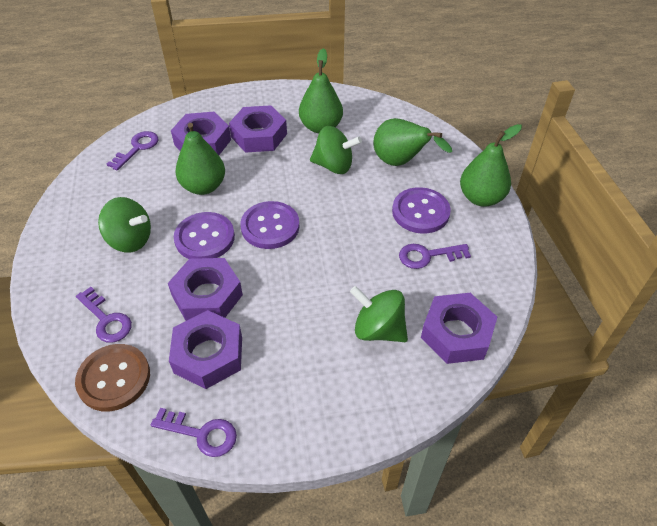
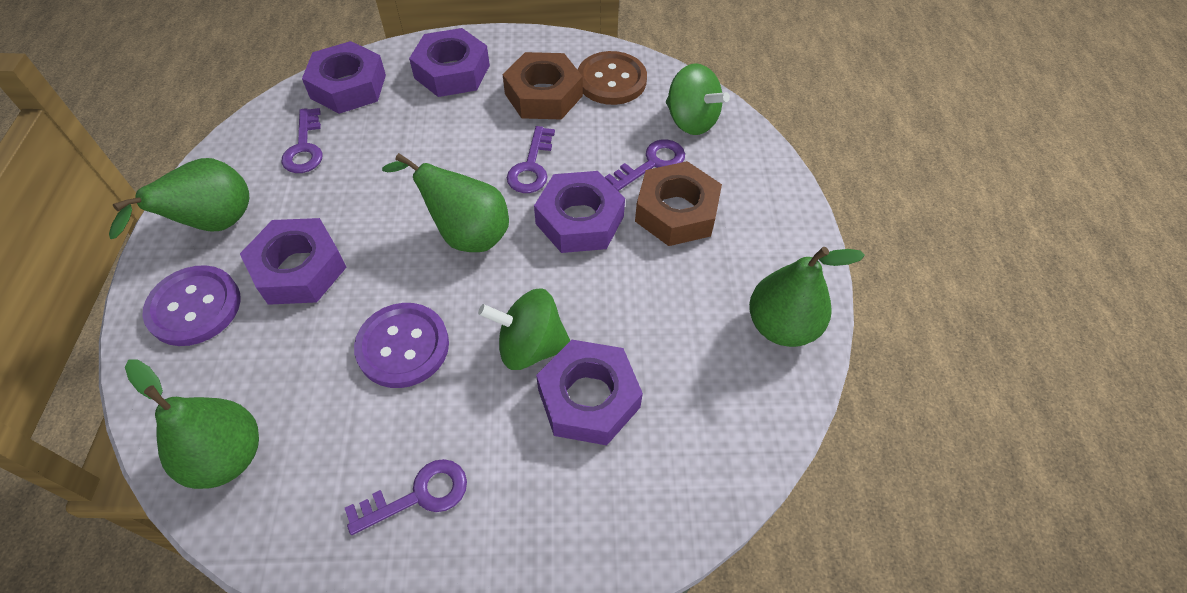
brown nut: none = 0 -> [503,52,583,119] [635,161,722,246] = 2
green spinning top: [98,197,151,253] [310,126,362,174] [350,286,408,342] = 3 -> [478,288,570,370] [666,63,730,135] = 2
purple button: [174,212,235,259] [241,201,300,249] [392,187,451,234] = 3 -> [143,265,241,346] [354,303,449,388] = 2

